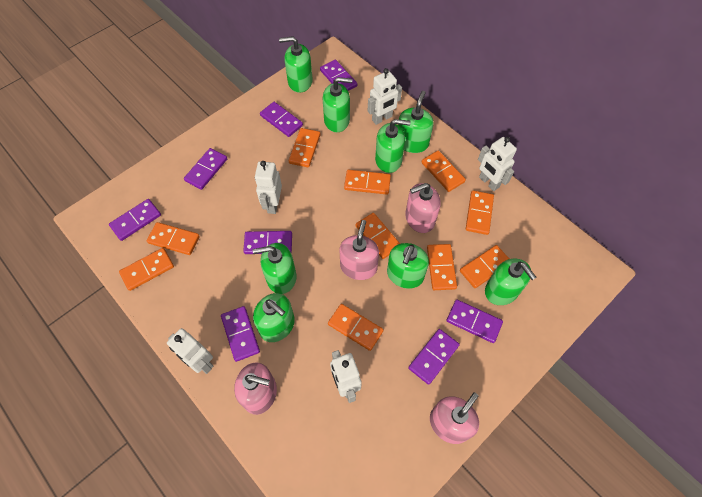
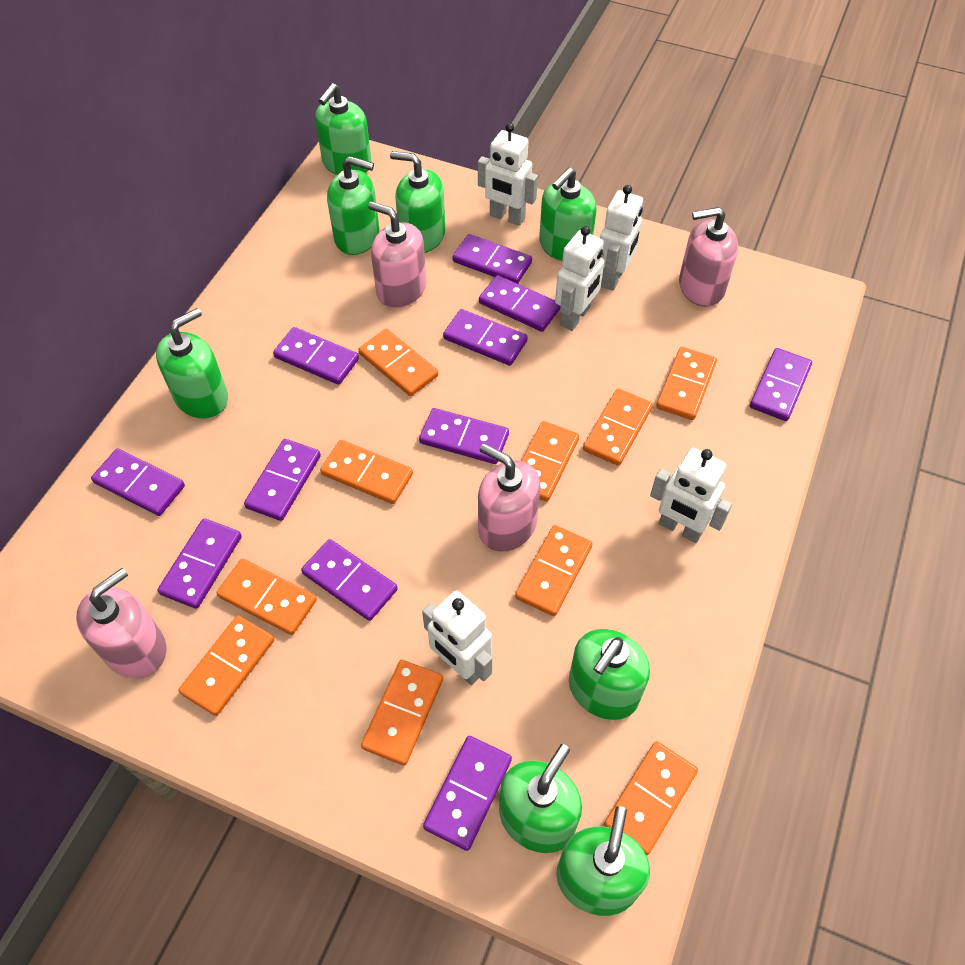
purple domino: [109,199,161,241] [184,148,227,190] [221,306,260,362] [243,231,292,254] [260,102,303,137] [320,60,357,91] [408,329,460,385] [447,300,503,343] = 8 -> [91,448,185,516] [158,518,242,609] [244,439,321,521] [273,327,359,385] [301,539,398,621] [419,408,509,464] [423,736,512,851] [443,309,528,366] [453,234,532,284] [479,275,561,332] [750,348,812,421] = 11

